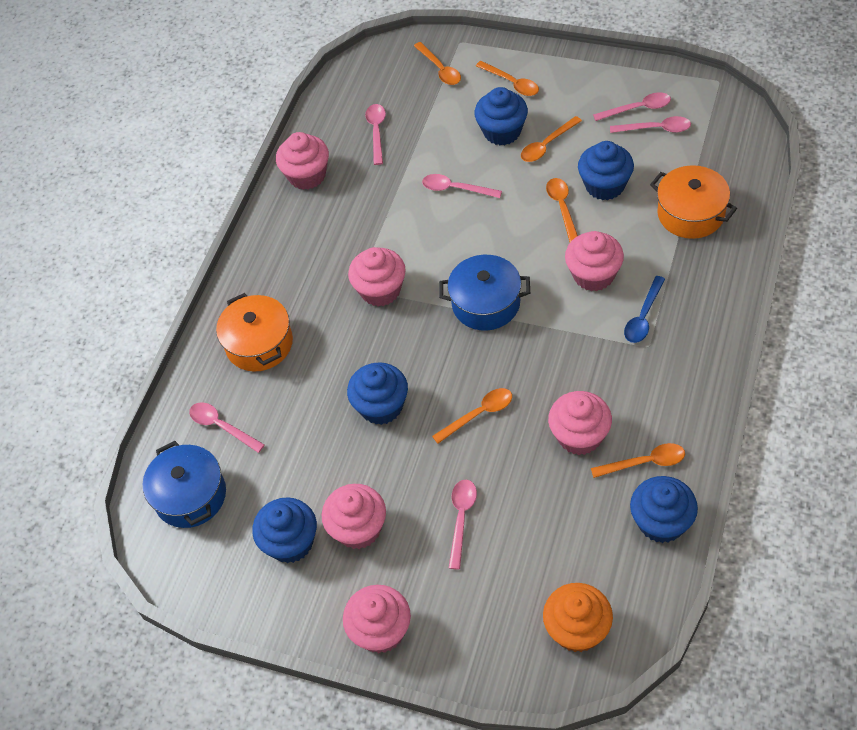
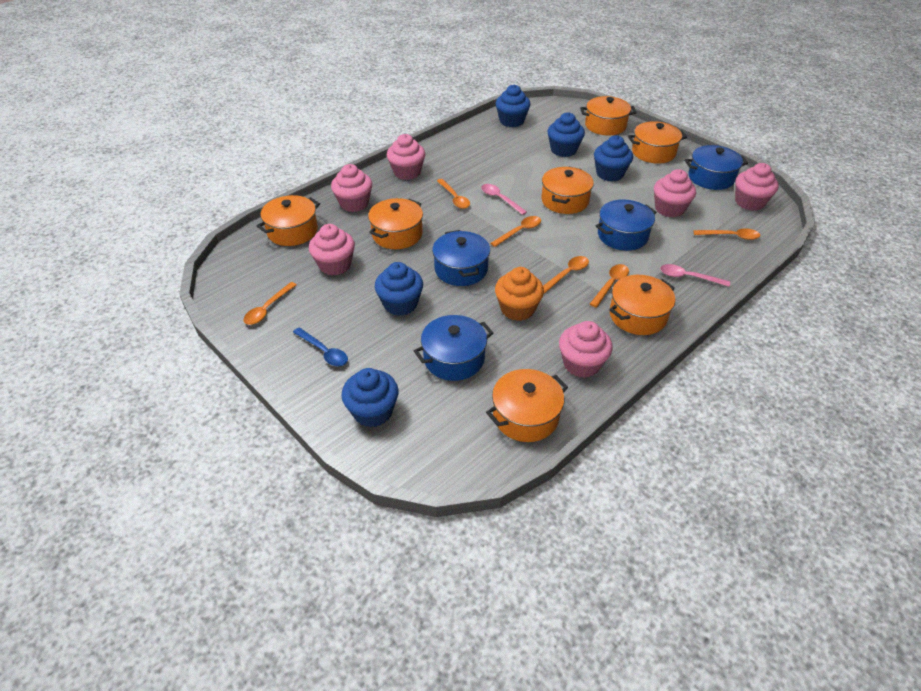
blue pot: [143,441,226,528] [439,255,530,331] = 2 -> [414,315,493,381] [432,230,490,286] [596,199,657,251] [685,145,748,190] = 4
orange pot: [216,293,293,371] [650,165,737,239] = 2 -> [257,195,320,246] [368,198,423,249] [486,369,568,442] [541,167,594,214] [580,96,637,136] [609,275,675,335] [628,121,687,164] = 7
pink spoon: [189,402,265,453] [365,104,386,165] [422,174,502,198] [449,480,477,570] [593,92,671,121] [610,116,691,133] = 6 -> [481,184,527,215] [660,264,730,287] = 2

